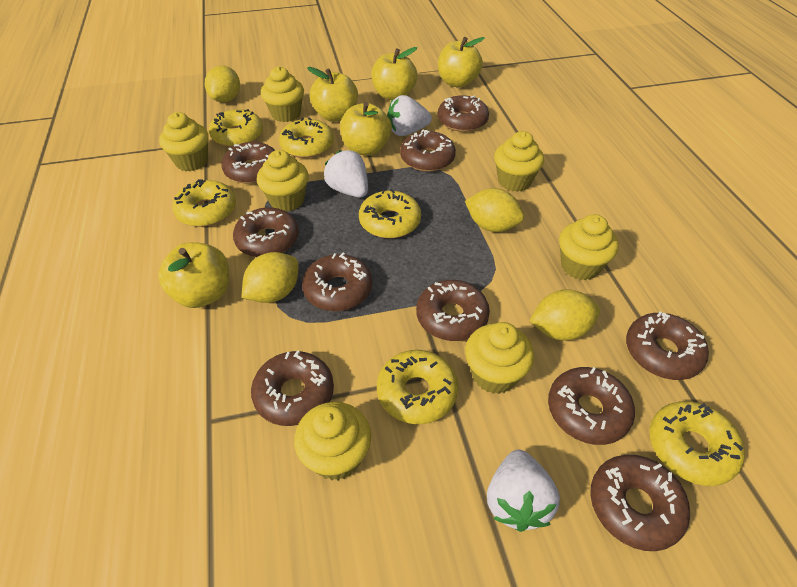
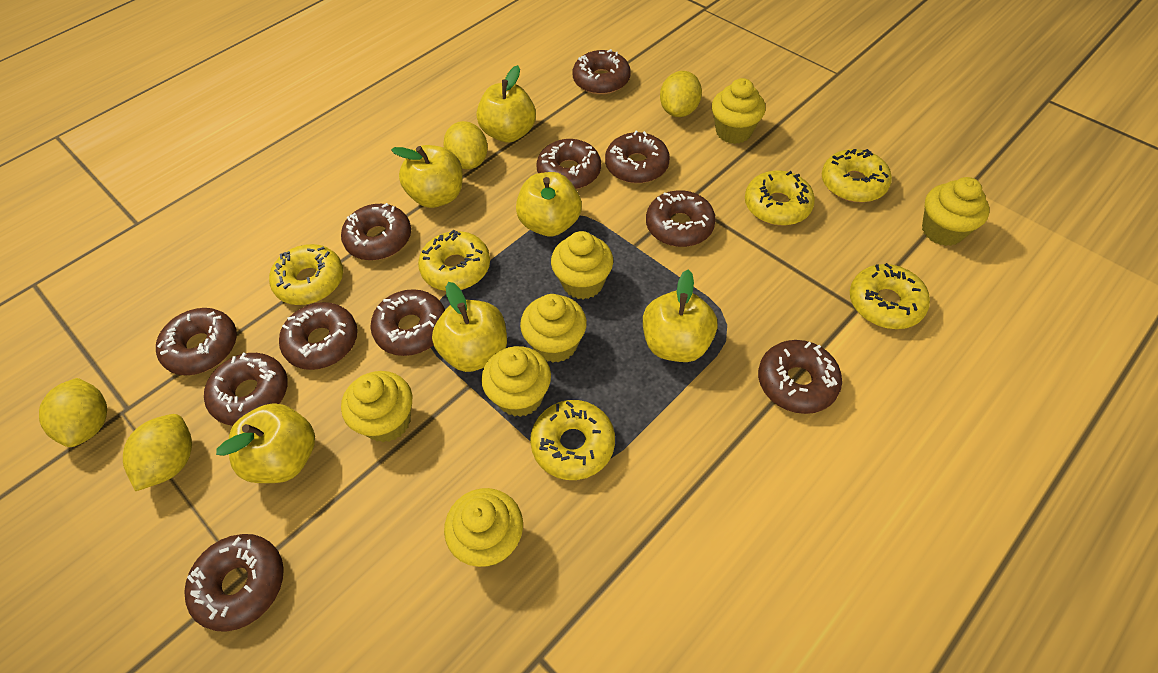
brown donut: [221,142,275,184] [233,207,299,257] [251,350,334,426] [302,253,372,311] [400,130,456,172] [416,280,490,341] [438,95,489,132] [548,367,635,445] [590,455,690,551] [626,312,709,380] = 10 -> [156,308,237,375] [184,534,284,632] [204,353,288,426] [279,302,358,370] [341,203,411,260] [370,289,445,356] [537,139,601,189] [572,49,631,95] [605,131,670,183] [646,190,716,247] [758,340,842,414] = 11
white strawberry: [324,150,368,198] [387,95,432,136] [487,450,560,532] = 3 -> none = 0
yellow apple: [158,242,229,308] [307,67,358,122] [340,102,392,156] [371,47,417,100] [438,37,485,87] = 5 -> [216,403,315,483] [391,145,463,208] [432,282,507,372] [477,65,536,143] [516,172,582,237] [643,270,718,362] = 6

